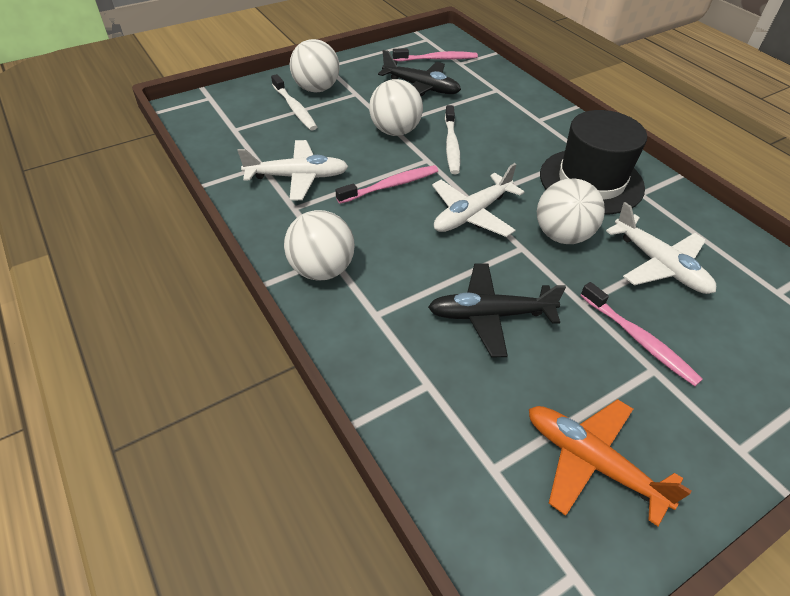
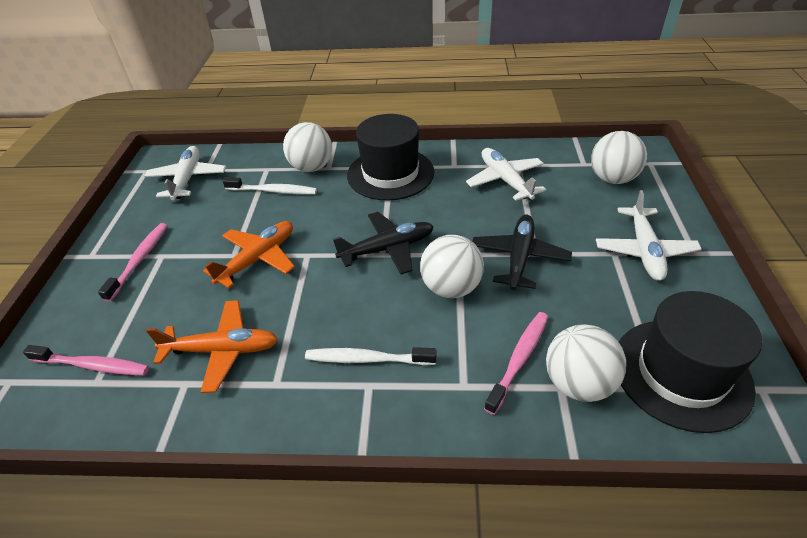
black hat: [540,110,647,214] = 1 -> [347,114,434,201] [619,291,762,433] = 2
orange plane: [529,399,692,526] = 1 -> [146,300,278,393] [203,221,295,288] = 2

